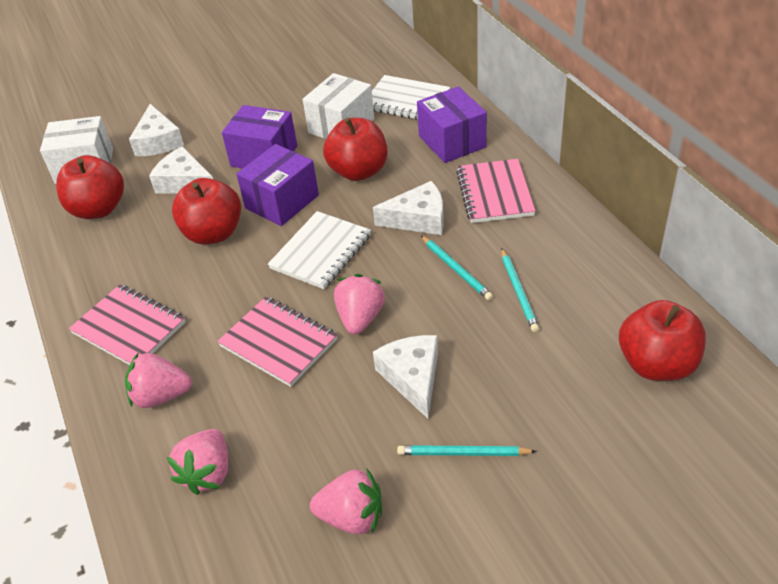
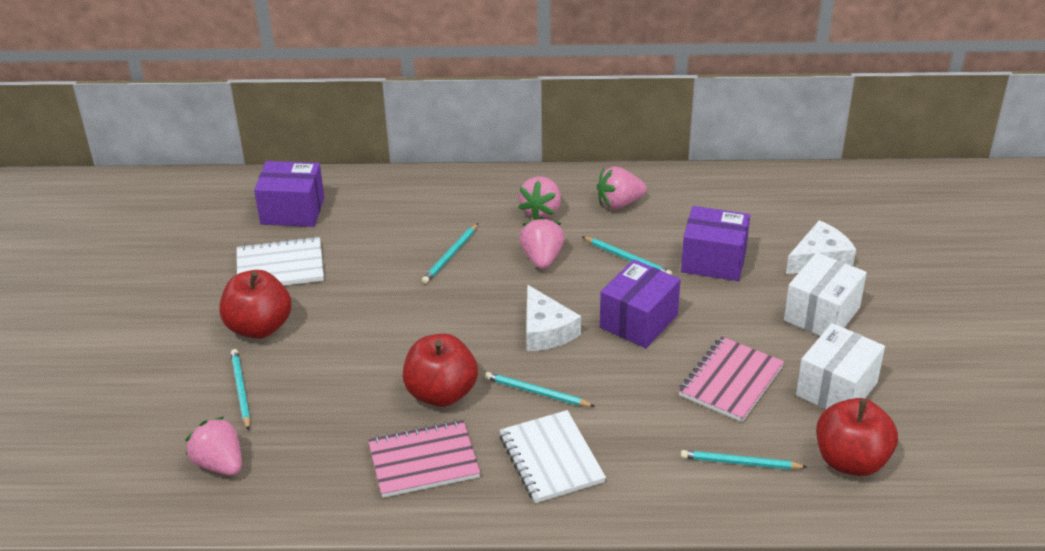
pink notebook: [69,285,186,365] [217,297,338,387] [456,159,536,223] = 3 -> [368,420,481,498] [678,336,784,422] = 2
red apple: [56,155,124,219] [172,178,241,245] [323,118,387,181] [619,300,706,381] = 4 -> [219,270,292,339] [403,334,478,407] [816,398,898,476] = 3
turquoise pencil: [397,445,537,456] [421,236,493,300] [501,248,539,332] = 3 -> [231,349,250,431] [422,223,478,284] [485,372,595,407] [582,236,672,275] [681,450,807,470] = 5
white cheese: [129,104,184,156] [149,146,213,194] [373,181,444,235] [373,335,438,418] = 4 -> [526,285,581,351] [786,220,856,274] = 2

